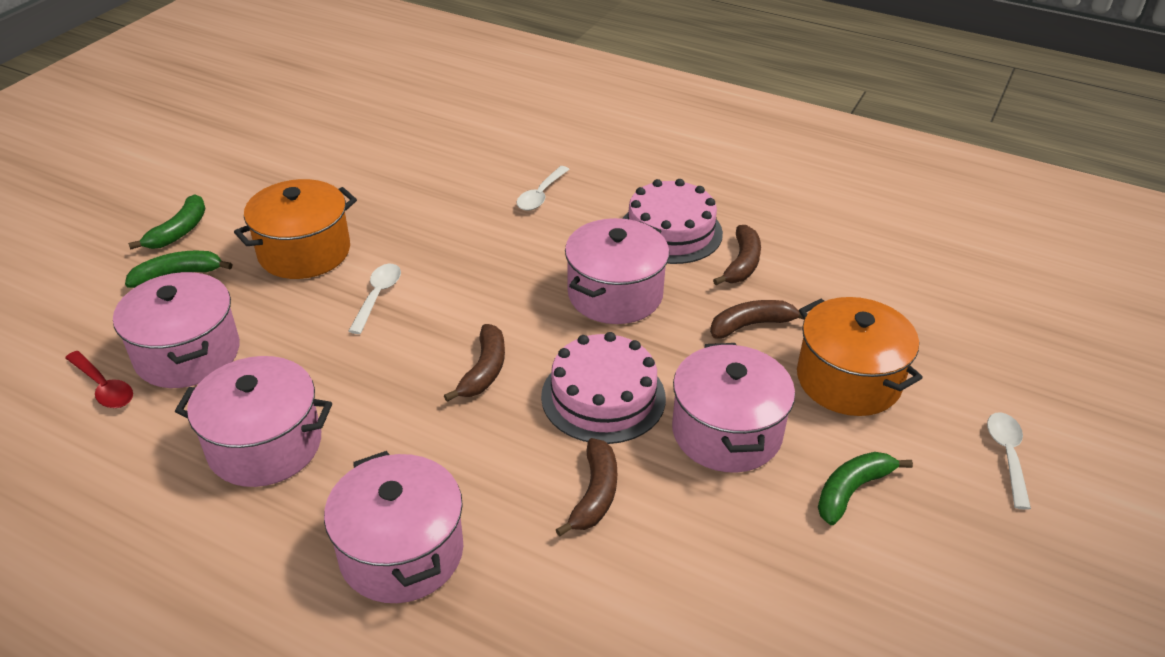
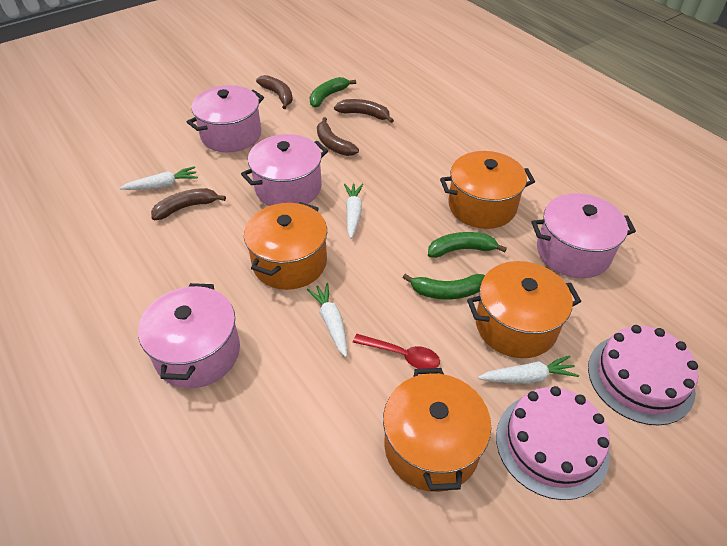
orange pot: [234,179,357,279] [797,297,923,416] = 2 -> [244,202,327,290] [383,368,491,492] [440,151,535,229] [467,261,581,358] = 4
pink pot: [113,272,240,388] [175,356,332,487] [324,451,463,603] [565,218,669,324] [672,343,795,473] = 5 -> [138,283,240,388] [187,85,264,152] [241,134,328,206] [532,193,636,278] = 4
white carrot: none = 0 -> [120,166,198,190] [307,283,347,357] [344,184,363,239] [478,355,579,384] = 4
white spoon: [349,264,401,334] [516,166,570,211] [987,412,1031,510] = 3 -> none = 0

